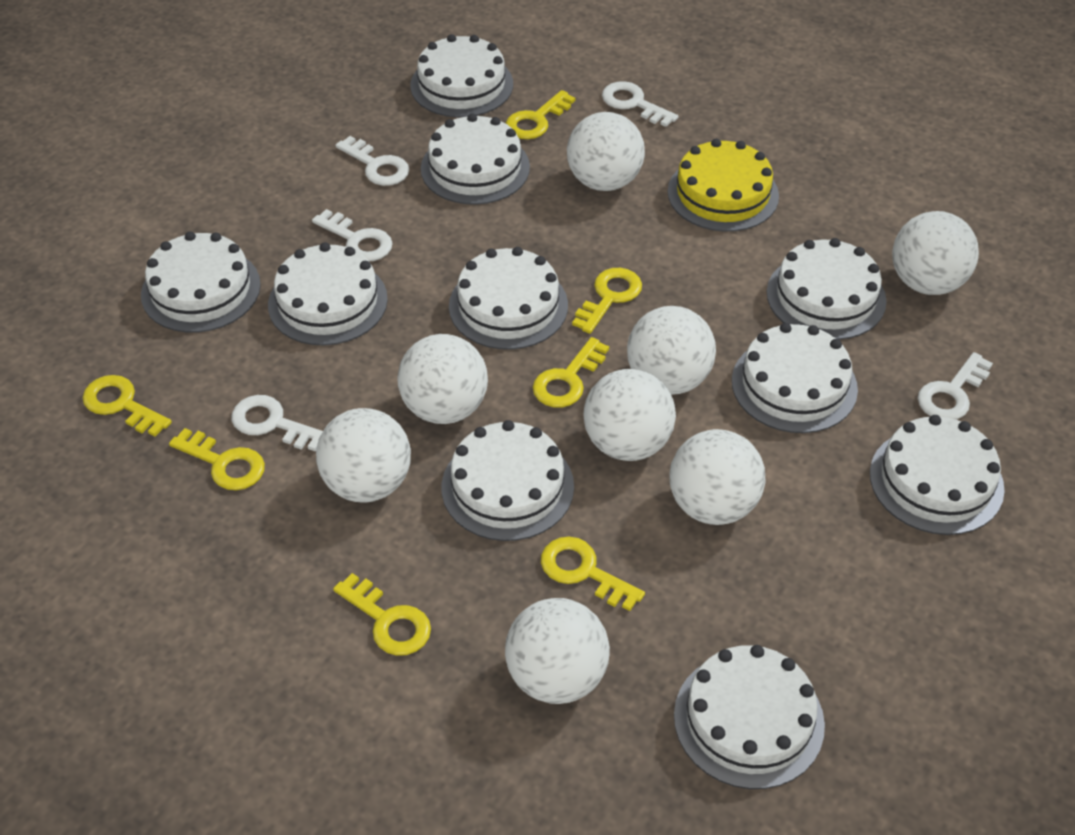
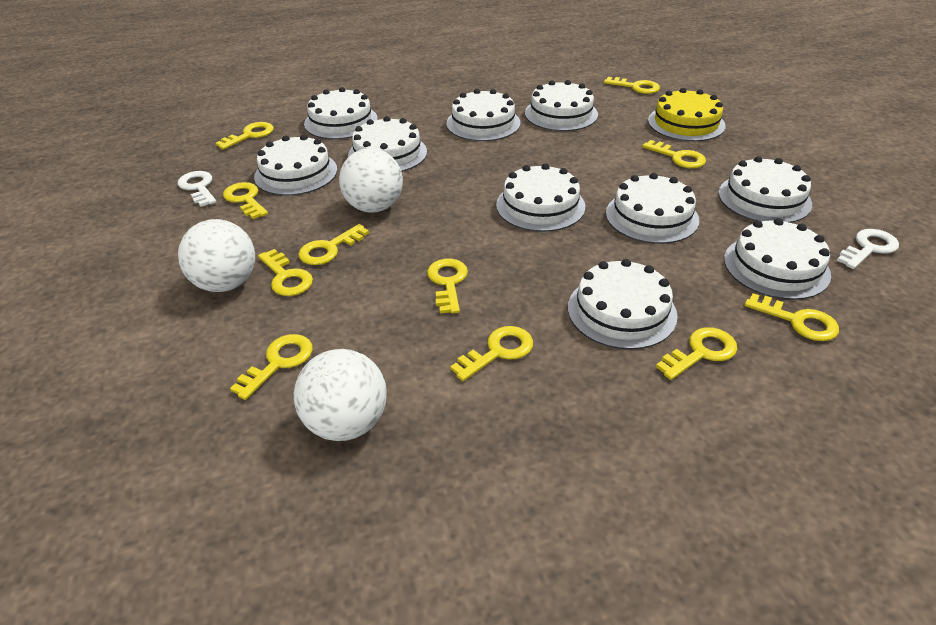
white ball: [316,408,411,503] [397,334,488,424] [505,598,610,704] [567,112,645,191] [583,369,676,461] [627,306,716,395] [669,429,766,525] [892,211,979,295] = 8 -> [178,219,255,292] [294,349,387,441] [339,148,403,212] = 3
white key: [232,395,323,452] [312,209,393,261] [336,136,409,186] [602,81,678,127] [918,352,993,420] = 5 -> [178,171,217,207] [837,229,899,269] = 2
yellow key: [83,375,172,437] [169,428,265,490] [333,573,431,656] [506,90,575,139] [533,337,609,408] [541,537,645,611] [572,268,642,334] = 7 -> [216,122,274,150] [223,182,268,219] [230,334,313,400] [258,249,313,296] [298,224,369,265] [427,259,468,314] [450,326,533,381] [604,77,660,94] [642,140,706,168] [656,327,737,380] [745,293,839,341] = 11

